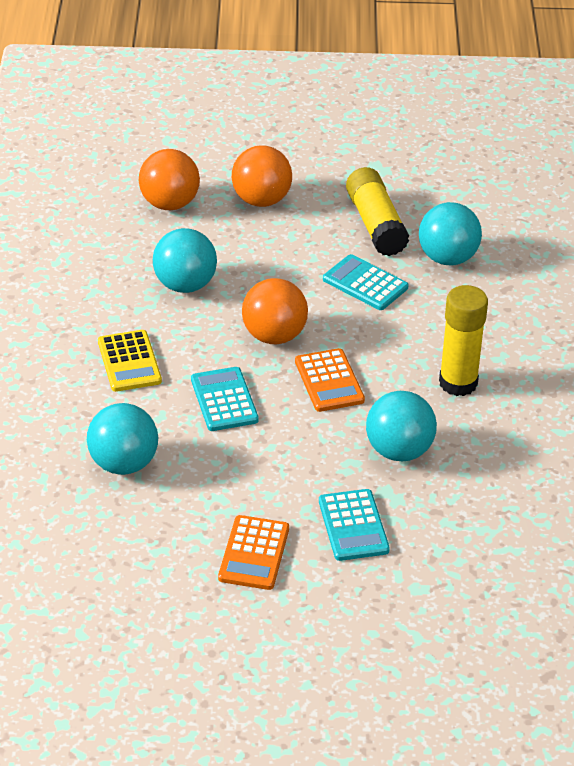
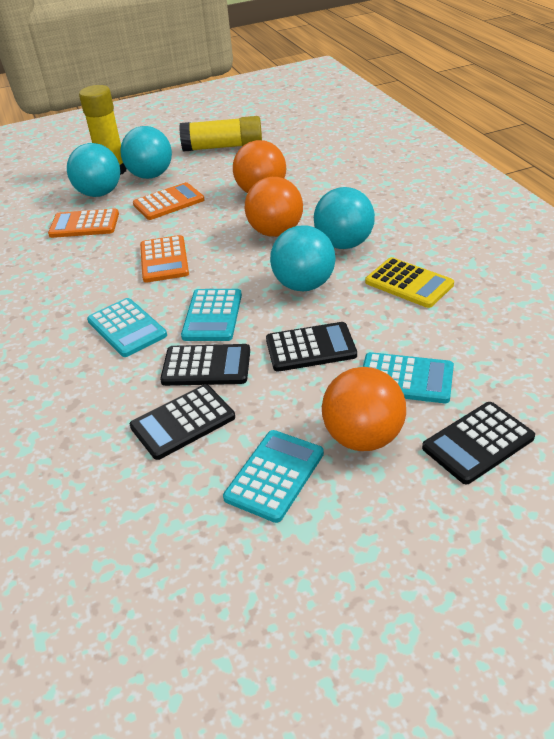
black calculator: none = 0 -> [130,384,235,460] [160,344,250,386] [266,322,357,372] [422,402,535,484] = 4
orange calculator: [218,515,289,590] [295,348,365,412] = 2 -> [48,208,119,238] [133,182,204,220] [140,235,189,283] = 3
turquoise calculator: [191,367,259,431] [319,489,390,561] [323,254,409,310] = 3 -> [87,298,167,357] [181,289,242,341] [223,430,324,523] [363,352,454,403] = 4

